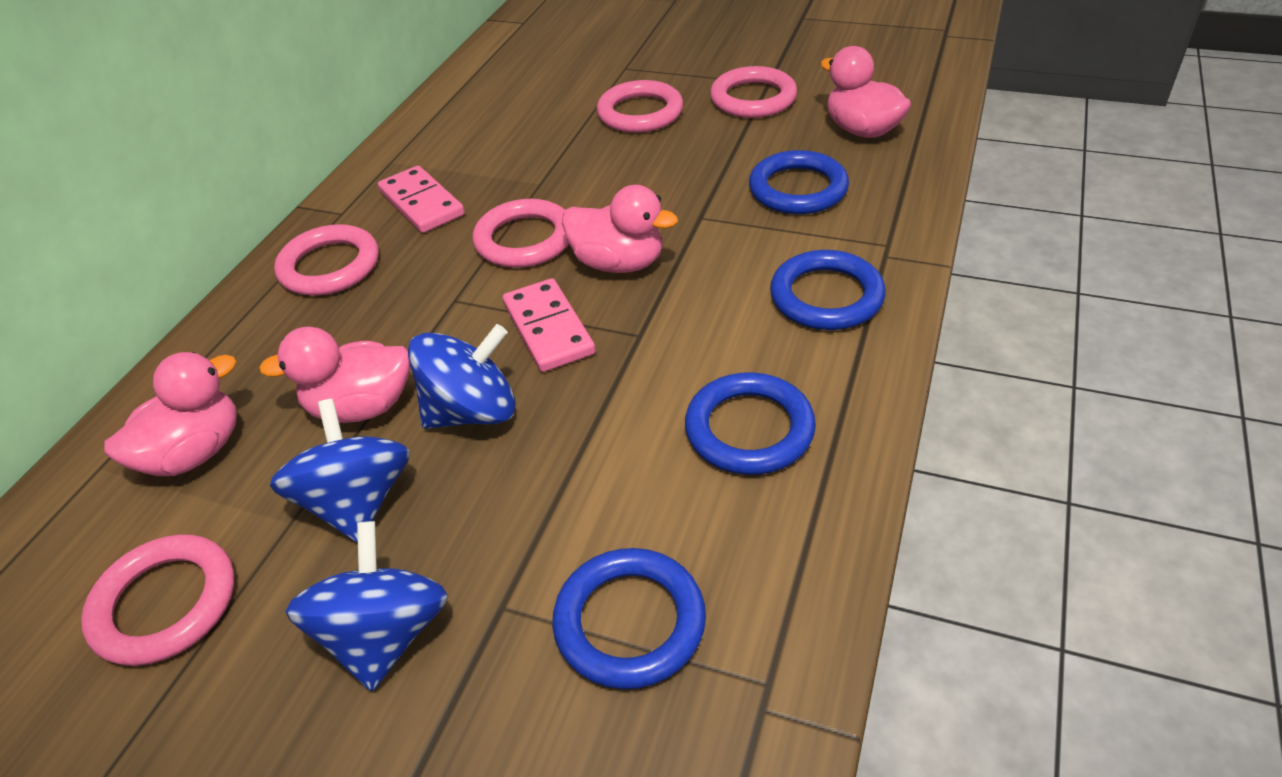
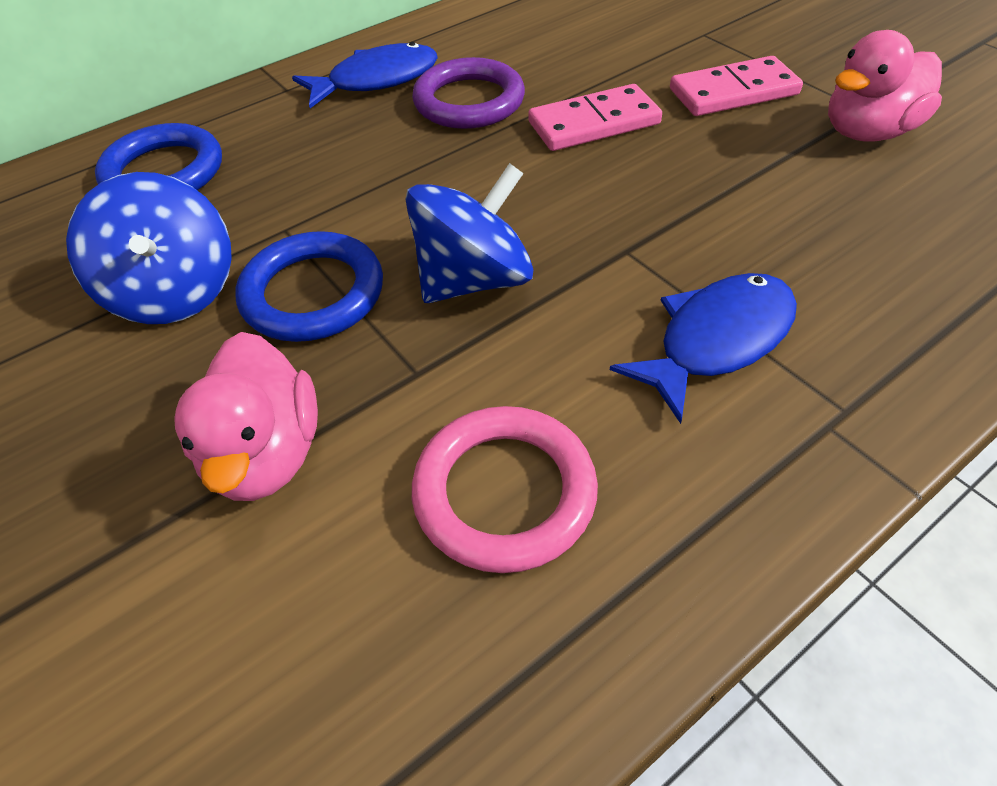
blue fish: none = 0 -> [292,42,438,108] [610,273,797,424] = 2
blue ring: [552,548,706,689] [685,372,816,475] [749,150,849,214] [770,250,886,330] = 4 -> [95,123,222,190] [235,231,383,342] = 2
blue spinning top: [270,399,410,542] [285,521,448,691] [408,324,516,429] = 3 -> [66,172,232,324] [405,163,533,303] = 2
pink duck: [104,352,237,476] [259,327,410,423] [562,185,678,273] [820,46,911,138] = 4 -> [174,332,318,501] [828,30,942,142] = 2
pink ring: [81,534,234,666] [274,224,379,296] [472,199,569,268] [597,80,683,133] [710,66,797,118] = 5 -> [412,406,598,573] = 1
purple ring: none = 0 -> [412,57,525,129] = 1

